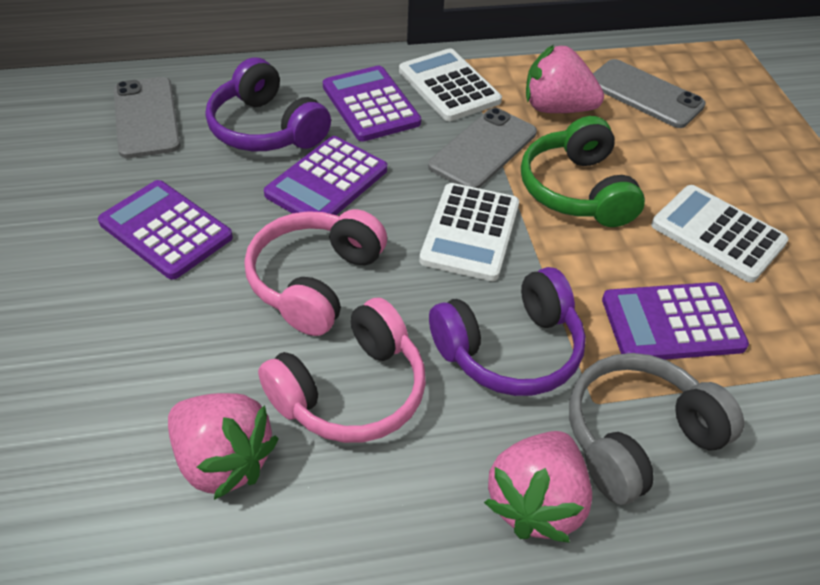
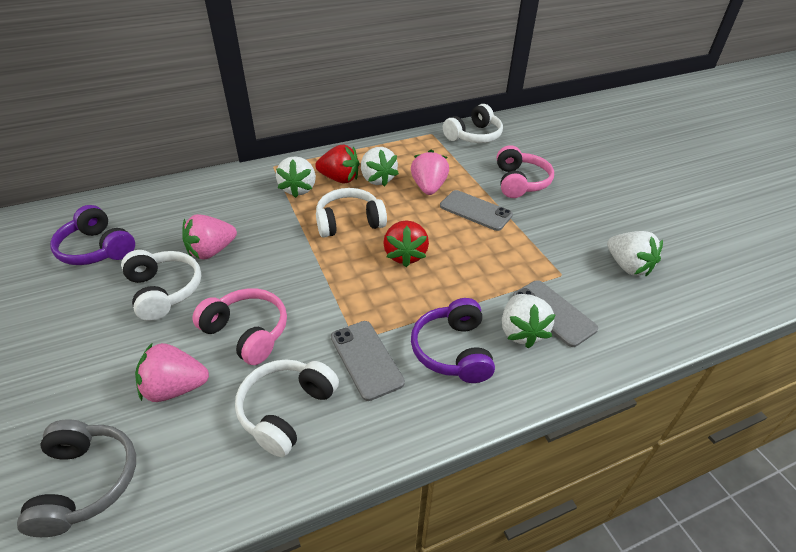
green headphones: [521,116,645,227] = 1 -> none = 0
purple calculator: [98,180,233,280] [264,136,387,215] [323,66,421,142] [602,282,749,360] = 4 -> none = 0
red strawberry: none = 0 -> [315,145,359,183] [383,220,429,267] = 2
white calculator: [399,48,502,121] [419,183,519,281] [651,185,789,283] = 3 -> none = 0
white headphones: none = 0 -> [121,250,201,321] [235,359,339,457] [316,188,387,238] [443,104,503,143] = 4
white strawberry: none = 0 -> [276,156,316,198] [361,147,399,187] [502,294,556,348] [607,231,663,276] = 4

